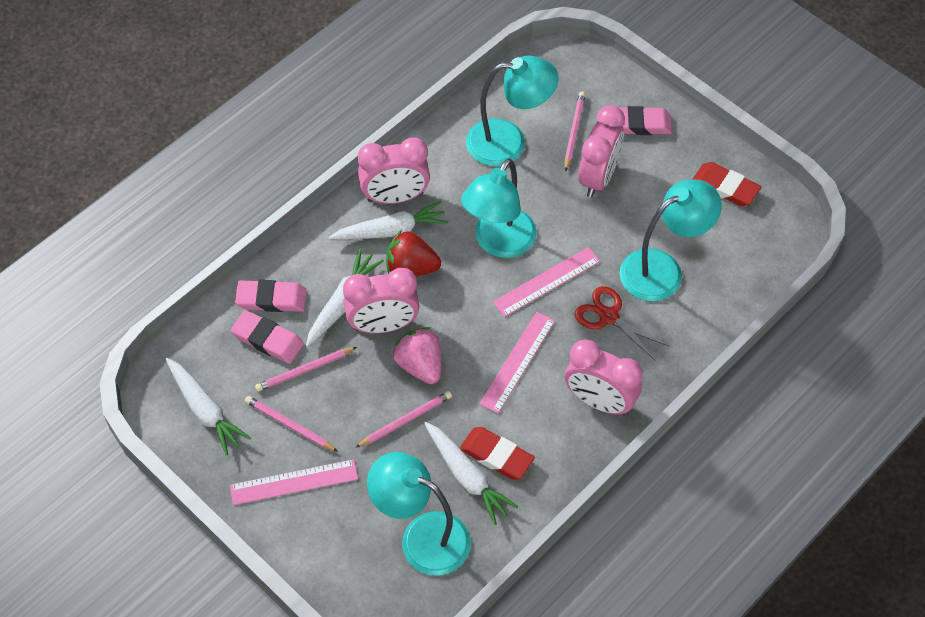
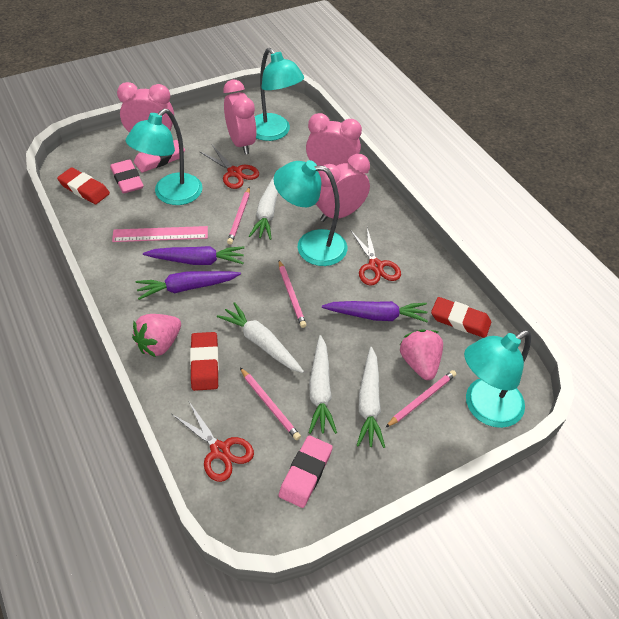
pink ruler: [230,459,358,505] [479,312,555,414] [493,247,600,317] = 3 -> [112,226,208,242] = 1
pink strawberry: [392,327,441,384] = 1 -> [132,314,181,357] [400,329,443,380] = 2
purple carrot: none = 0 -> [136,271,241,300] [143,246,244,265] [322,301,428,323] = 3
red eraser: [459,427,535,480] [693,162,761,206] = 2 -> [57,167,110,204] [190,332,219,391] [431,297,491,338] = 3
red scissors: [575,286,669,360] = 1 -> [172,402,254,482] [199,145,259,189] [351,228,401,286] = 3
red strawberry: [386,230,441,276] = 1 -> none = 0

